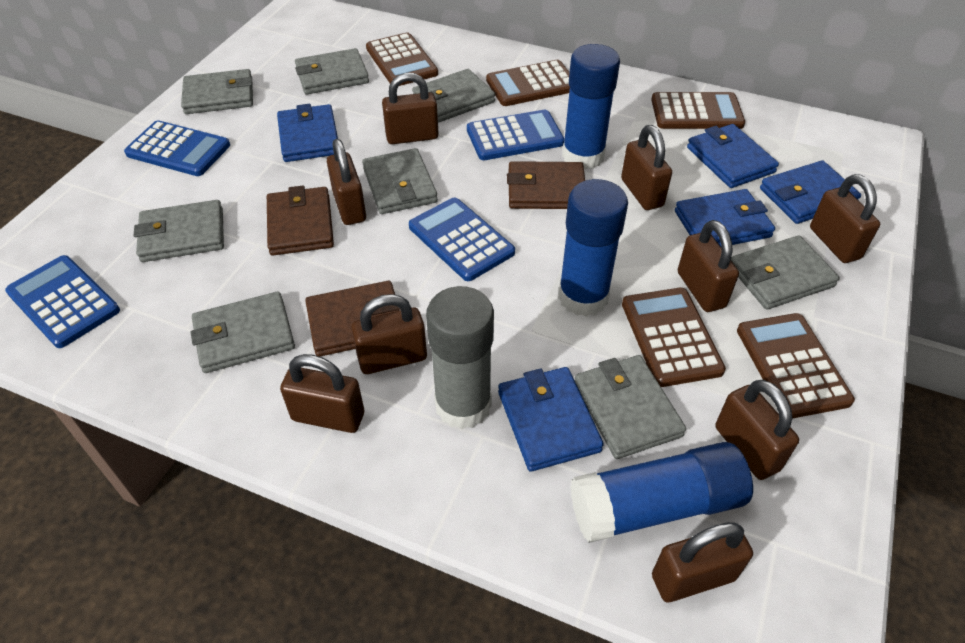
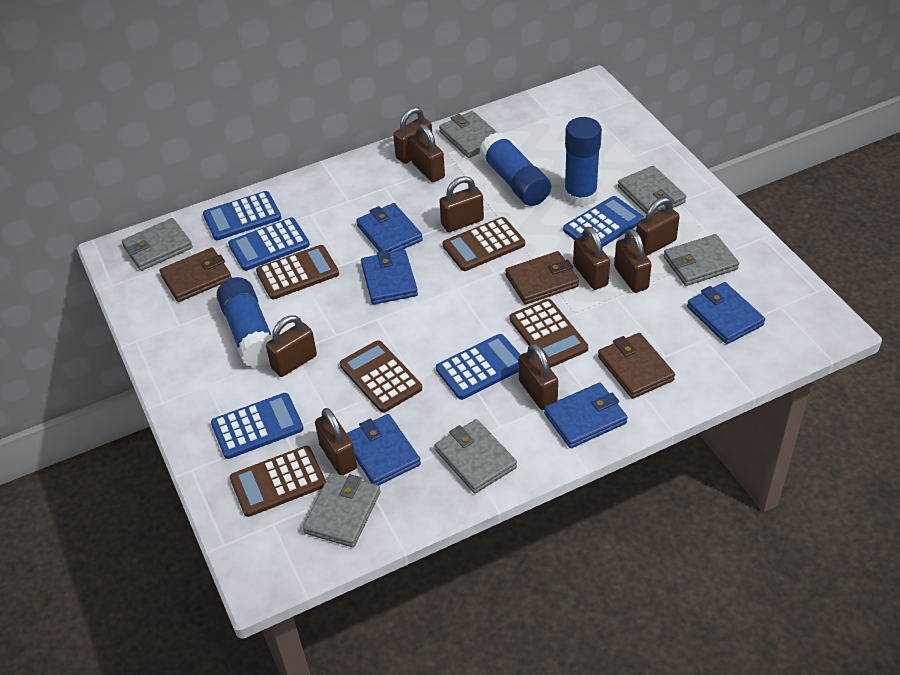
blue calculator: [5,255,120,348] [124,120,230,176] [409,198,515,281] [467,110,564,160] = 4 -> [203,191,281,240] [211,393,304,459] [228,218,310,271] [436,334,521,400] [563,196,644,247] = 5
grey glue stick: [426,286,494,429] = 1 -> none = 0
grey wallet: [134,200,224,262] [181,69,253,114] [191,292,295,373] [295,48,369,94] [362,148,438,214] [412,69,495,122] [575,355,686,459] [731,236,840,310] = 8 -> [122,218,193,271] [303,473,381,547] [435,419,517,493] [439,111,498,158] [618,166,686,214] [664,234,739,286] = 6

